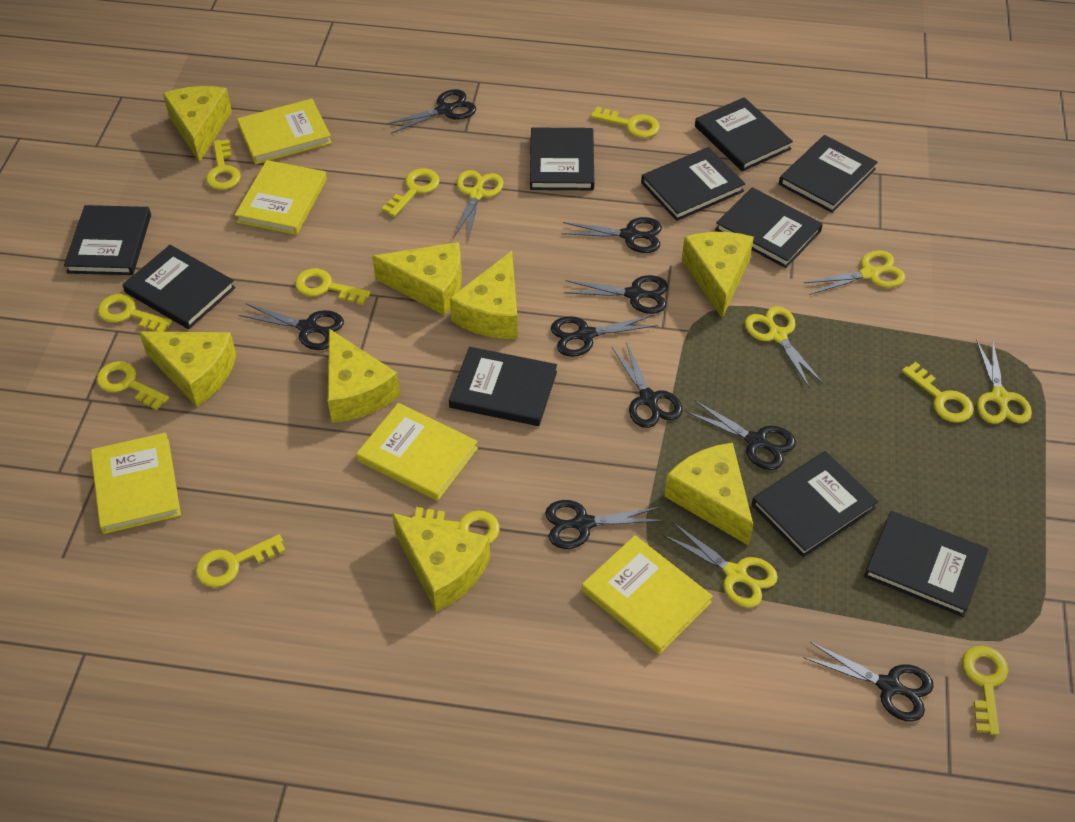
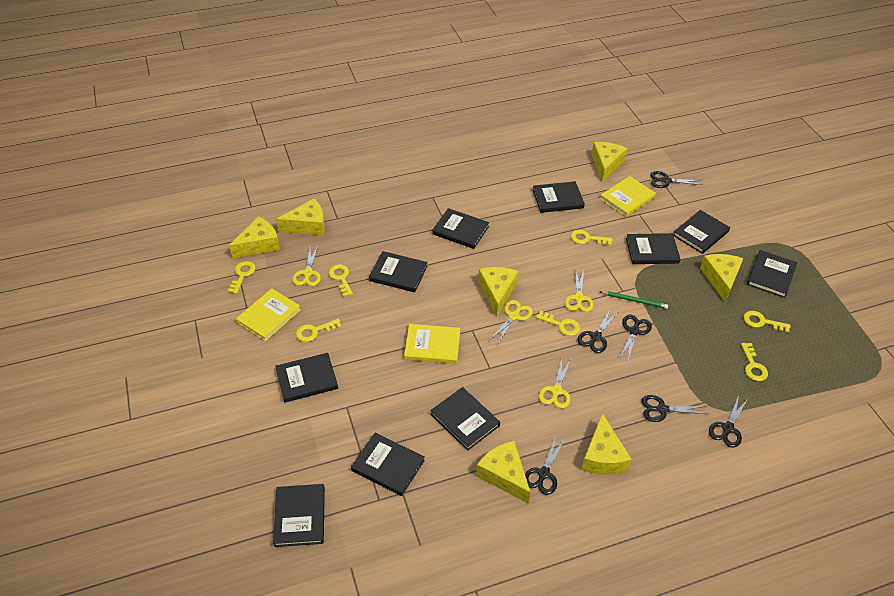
black scissors: [239,303,344,350] [385,89,476,134] [545,500,665,549] [551,315,658,357] [561,217,662,253] [564,275,668,314] [612,342,683,428] [686,400,796,470] [804,642,934,722] = 9 -> [525,436,565,495] [577,308,618,353] [619,315,652,360] [641,395,707,422] [650,171,702,188] [709,395,748,448] = 6
green pencil: none = 0 -> [599,291,668,309] = 1
yellow book: [91,433,181,534] [235,160,327,235] [237,99,332,164] [356,403,478,501] [582,535,713,654] = 5 -> [236,288,301,341] [404,324,460,364] [600,176,656,217] = 3
yellow cheese: [139,331,237,407] [163,86,232,162] [328,329,400,423] [372,242,462,316] [392,513,490,612] [450,251,518,339] [664,443,753,546] [682,232,754,318] = 8 -> [229,216,280,258] [276,199,325,235] [476,441,531,504] [478,267,518,316] [581,413,632,475] [591,142,628,182] [700,254,743,302] = 7
yellow key: [96,361,169,410] [98,294,172,332] [195,534,286,587] [206,139,241,190] [295,268,371,305] [382,169,440,217] [412,507,500,543] [591,106,660,138] [902,362,974,423] [962,646,1008,735] = 10 -> [228,261,256,294] [296,319,342,342] [329,264,353,297] [536,310,580,336] [571,230,613,246] [741,343,768,381] [744,311,790,333] = 7
yellow scissors: [453,170,504,239] [663,523,778,608] [745,307,823,388] [803,250,905,295] [976,338,1032,424] = 5 -> [292,246,321,286] [489,300,533,343] [539,358,571,409] [565,269,594,312] = 4

